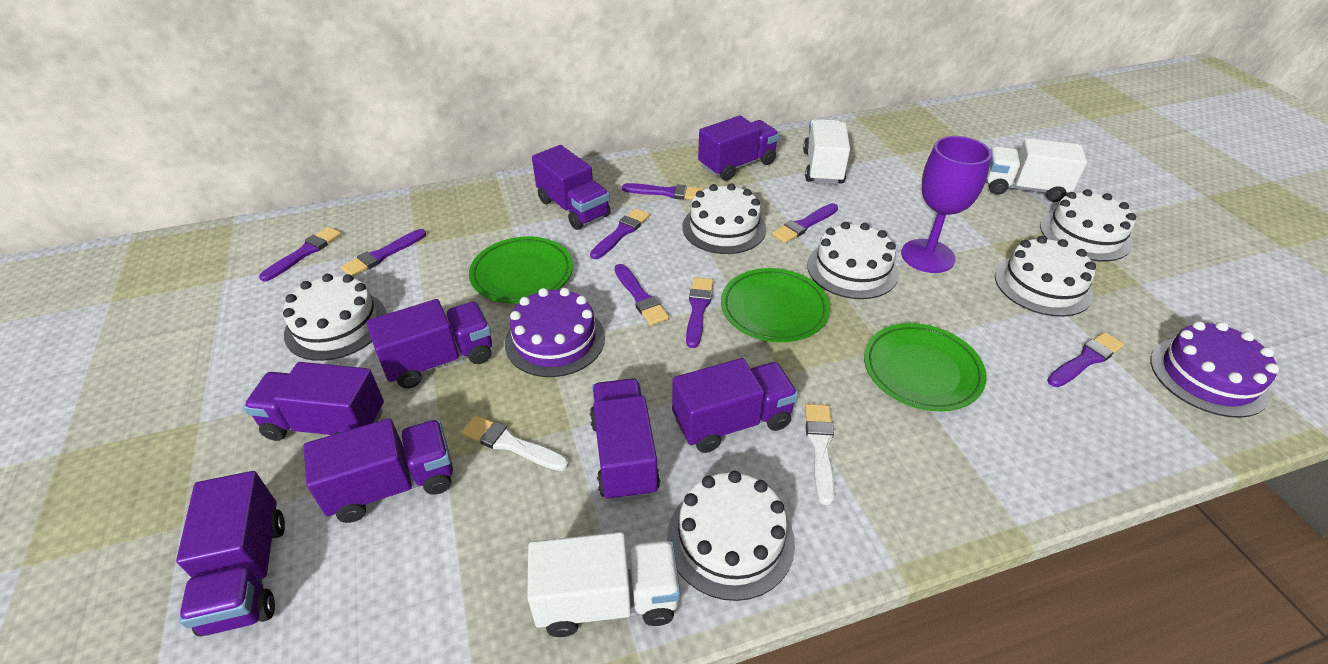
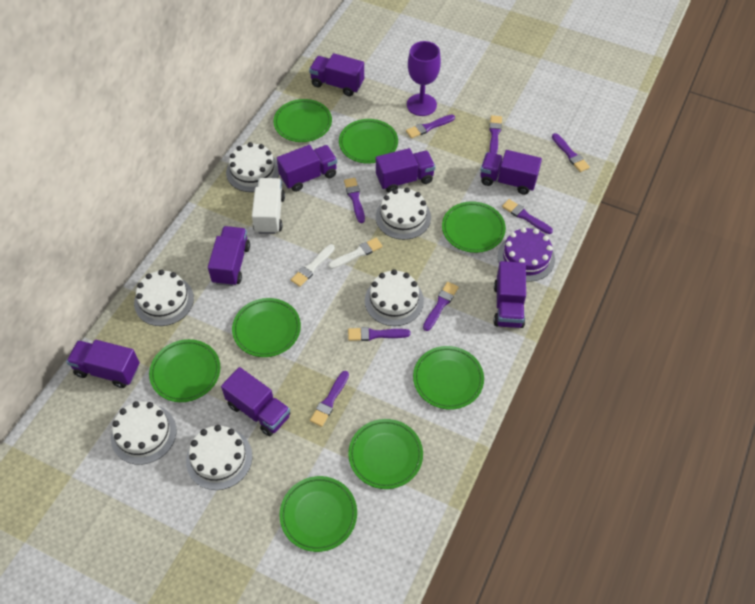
green plate: [469,237,573,303] [721,268,830,342] [864,323,987,411] = 3 -> [149,339,220,402] [232,298,301,357] [273,99,332,142] [279,476,357,552] [339,119,398,164] [348,419,423,489] [413,346,484,410] [442,201,506,253] = 8
purple cake: [505,288,605,377] [1150,321,1279,418] = 2 -> [498,227,555,282] = 1
white truck: [527,532,680,637] [803,119,850,184] [987,138,1087,202] = 3 -> [252,178,285,234] = 1

